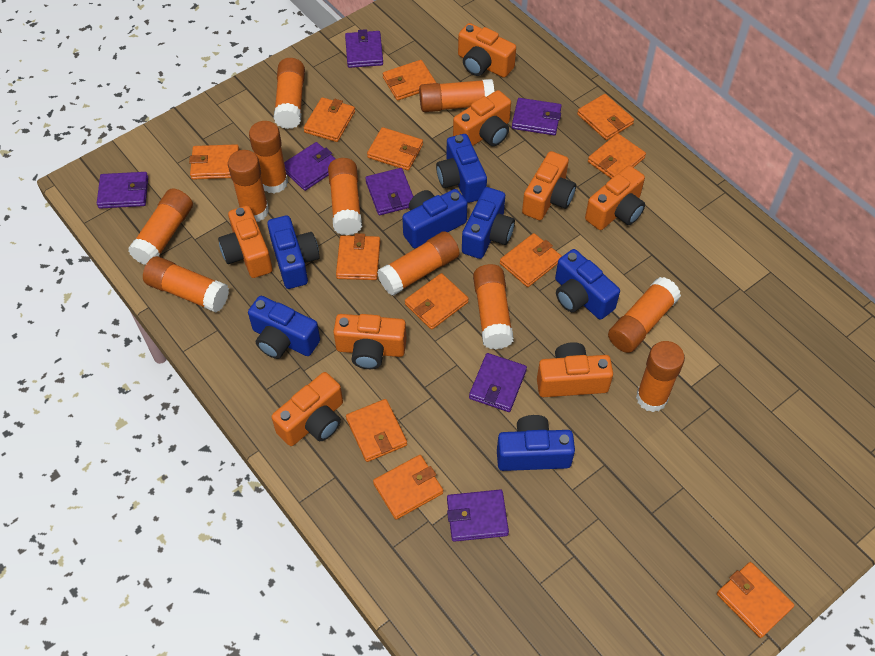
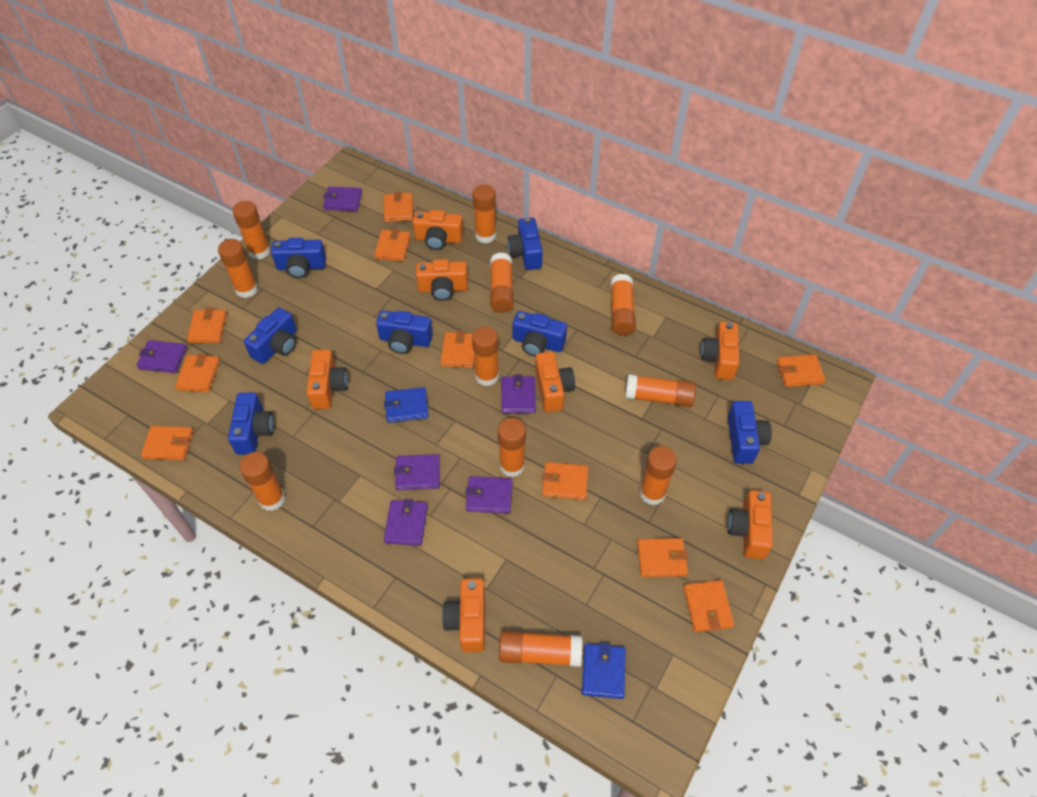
blue wallet: none = 0 -> [384,387,429,423] [582,643,626,699] = 2
orange camera: [218,205,273,278] [272,372,343,446] [333,314,406,369] [453,90,511,146] [458,23,516,78] [522,151,576,220] [537,342,613,397] [585,165,645,230] = 8 -> [306,349,348,409] [413,210,463,250] [416,259,468,301] [442,578,485,652] [535,352,575,412] [701,321,739,380] [728,490,773,560] = 7
orange wallet: [189,144,240,179] [304,97,355,142] [336,233,380,280] [346,399,407,462] [367,127,423,170] [373,455,443,520] [383,60,436,101] [405,273,469,330] [500,233,562,287] [577,94,634,140] [588,133,646,179] [717,562,795,638] = 12 -> [141,426,194,460] [175,354,220,392] [187,308,227,343] [374,229,411,261] [384,192,413,222] [440,331,474,368] [542,462,588,500] [637,538,688,577] [684,580,734,632] [777,354,826,387] = 10
purple wallet: [97,172,148,209] [284,142,335,191] [345,29,383,68] [365,168,414,215] [447,489,509,542] [469,353,527,412] [512,98,562,135] = 7 -> [136,340,187,373] [323,187,362,211] [384,499,428,546] [394,454,440,490] [466,476,513,514] [501,374,536,413] = 6

